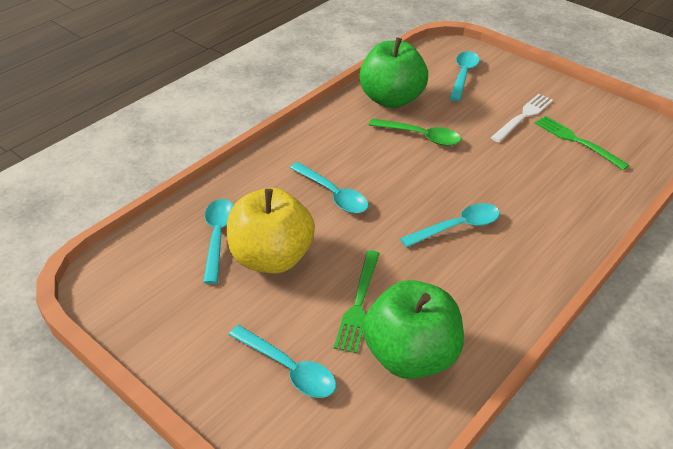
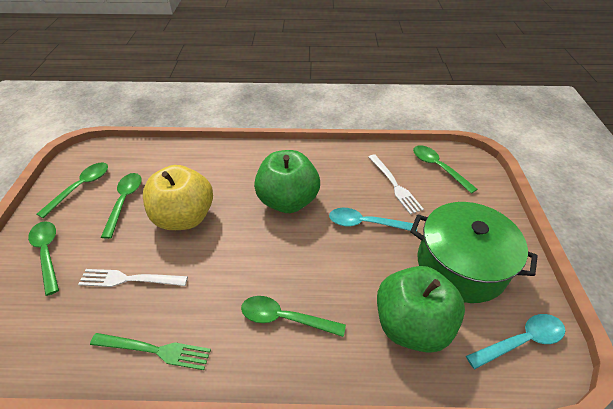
green fork: [334,250,380,353] [535,116,629,170] = 2 -> [90,333,211,370] = 1
green pot: none = 0 -> [410,202,538,303] = 1
green spoon: [369,118,461,146] = 1 -> [28,221,59,296] [37,162,108,218] [101,173,142,239] [241,296,346,337] [413,145,477,194] = 5
turquoise spoon: [203,199,234,284] [229,325,336,398] [290,162,369,213] [400,203,500,248] [449,51,480,101] = 5 -> [329,208,417,231] [466,314,565,369] = 2
white fork: [491,94,553,142] = 1 -> [78,269,188,287] [369,154,424,215] = 2

